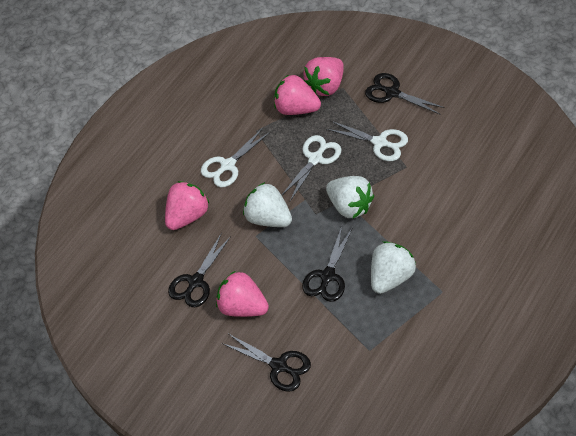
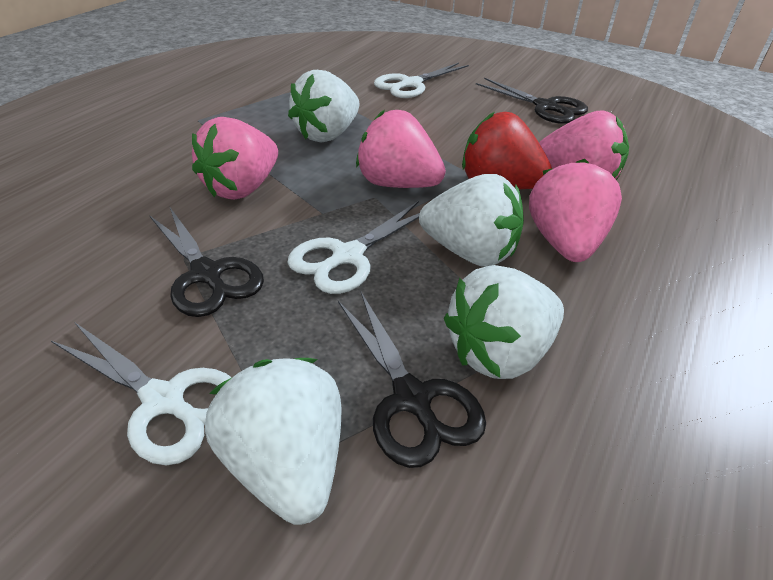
black scissors: [168,233,231,307] [222,334,311,392] [302,226,353,302] [365,73,445,114] = 4 -> [149,208,264,317] [338,292,486,468] [476,78,588,124] = 3
red strawberry: none = 0 -> [462,112,552,189] = 1
white strawberry: [243,182,292,227] [326,176,374,218] [371,241,416,294] = 3 -> [205,358,342,525] [288,70,359,143] [419,174,524,267] [444,265,564,379] = 4

